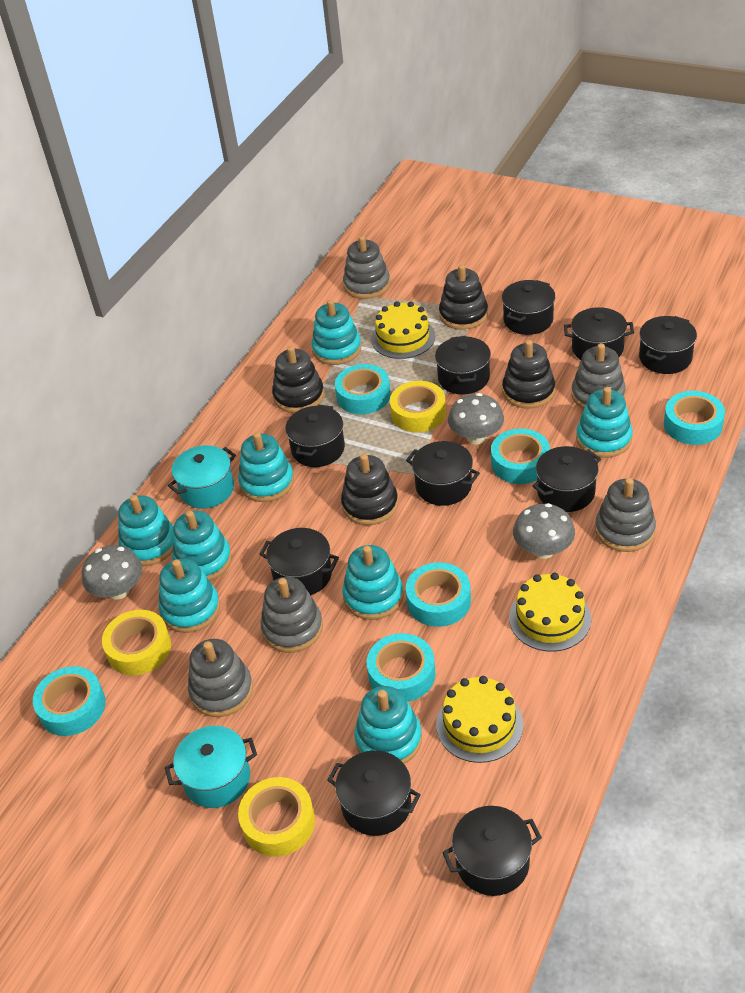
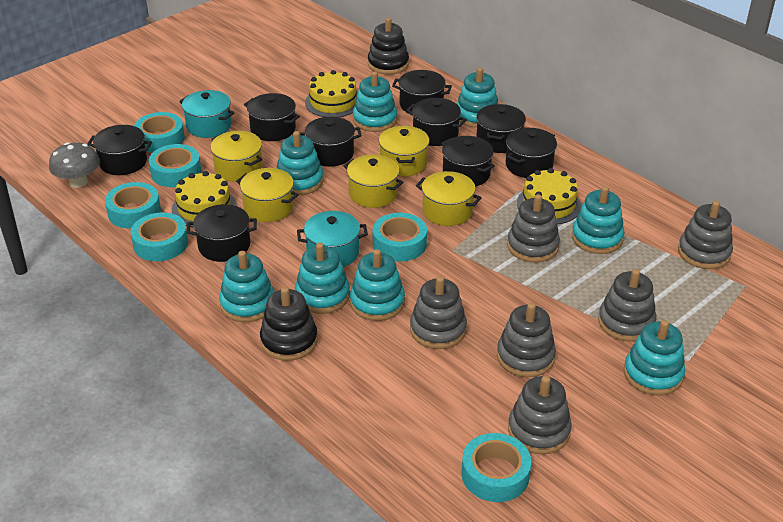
black pot: [259,528,339,595] [285,404,345,467] [328,750,421,836] [406,441,480,506] [435,336,491,395] [442,806,542,896] [502,280,555,335] [532,446,601,512] [564,307,634,360] [639,316,697,374] = 10 -> [87,125,152,175] [187,204,257,262] [244,93,300,141] [300,117,362,167] [392,70,452,113] [406,98,467,146] [441,136,495,187] [476,104,526,153] [506,128,557,178] = 9
black stacking toy: [272,346,324,413] [341,454,398,525] [439,265,488,330] [502,340,555,409] = 4 -> [260,287,318,361] [368,18,409,75] = 2
grey mushroom: [82,545,142,600] [448,393,504,444] [513,503,575,559] = 3 -> [49,142,100,188] = 1
grey stacking toy: [188,639,253,717] [260,577,323,653] [343,236,390,299] [572,343,626,409] [595,478,656,552] = 5 -> [410,276,467,349] [497,303,556,377] [507,194,560,263] [508,376,572,454] [598,269,656,342] [678,201,733,269] = 6
yellow pot: none = 0 -> [210,131,262,182] [236,168,299,222] [344,155,404,208] [379,126,429,176] [416,171,482,226] = 5
yellow tape: [102,610,171,675] [238,777,315,857] [390,381,446,433] = 3 -> none = 0

